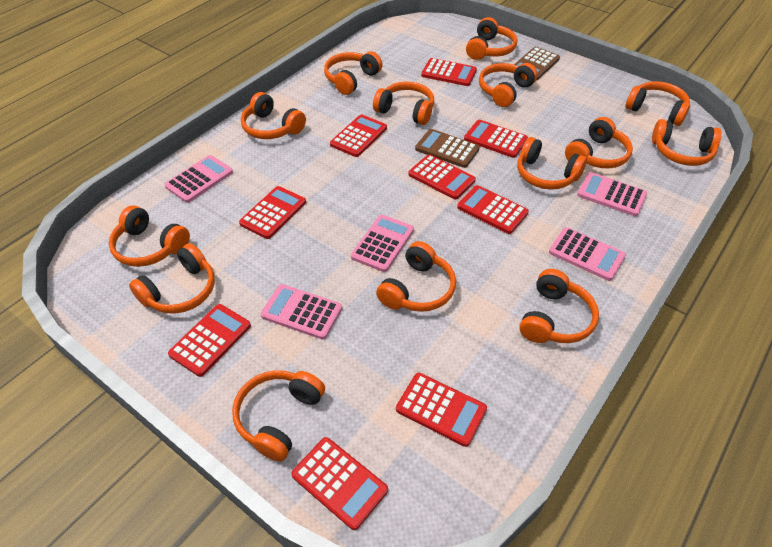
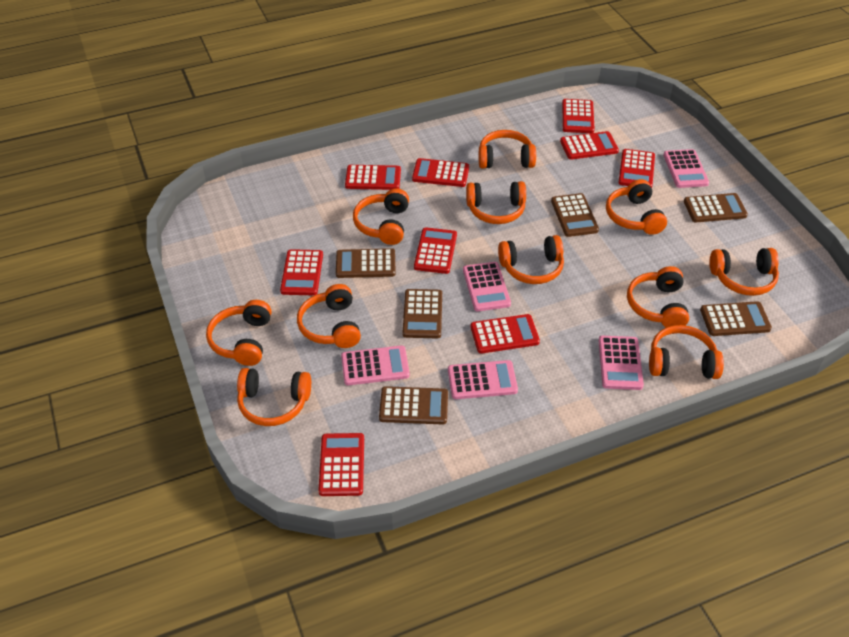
brown calculator: [415,129,480,168] [514,47,560,80] = 2 -> [336,248,396,278] [379,386,448,424] [403,289,442,339] [551,193,599,237] [684,193,748,222] [700,301,772,336] = 6
orange headphones: [109,205,190,267] [129,243,215,314] [232,370,325,462] [241,92,306,139] [324,51,383,95] [373,82,434,125] [376,241,456,312] [466,17,517,60] [479,63,538,107] [517,137,587,190] [519,269,599,343] [565,117,633,168] [626,81,690,126] [652,119,722,166] = 14 -> [206,300,271,366] [237,368,311,426] [297,284,361,348] [353,188,409,245] [466,181,526,224] [479,130,536,169] [498,235,564,284] [606,179,667,235] [627,266,689,327] [649,325,724,379] [709,248,779,296] = 11

